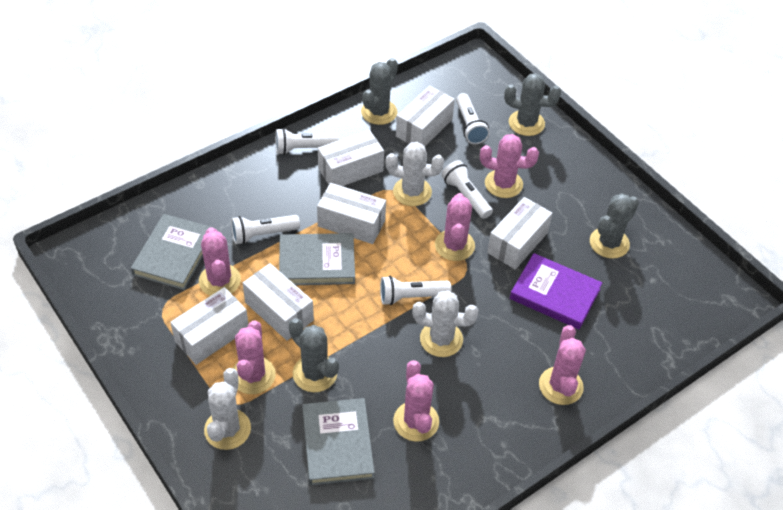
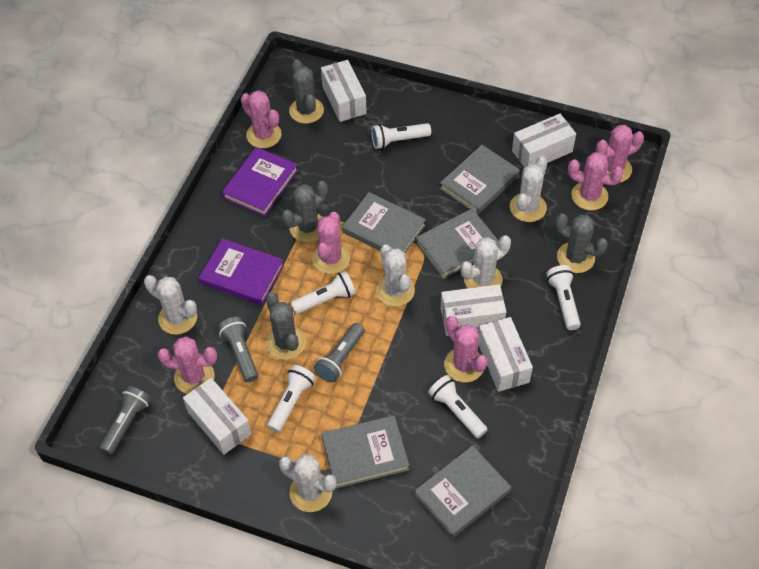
grey book: [131,214,214,290] [279,233,355,285] [302,398,375,486] = 3 -> [321,415,409,489] [342,192,426,253] [414,446,511,538] [416,209,499,279] [440,145,520,215] = 5
grey flashlight: none = 0 -> [99,386,151,455] [218,317,258,382] [314,323,365,382] = 3
purple book: [510,253,602,329] = 1 -> [199,238,284,305] [222,147,298,216] = 2
white box: [170,287,248,365] [243,263,314,341] [317,183,386,244] [318,130,384,186] [396,85,455,146] [487,197,552,269] = 6 -> [183,378,252,455] [321,60,367,122] [441,284,506,336] [478,317,533,392] [512,114,576,168] = 5
white cactus: [204,368,251,450] [386,142,444,206] [412,290,479,357] = 3 -> [144,275,197,335] [279,454,337,512] [376,244,415,307] [460,235,511,288] [510,156,547,222] = 5

